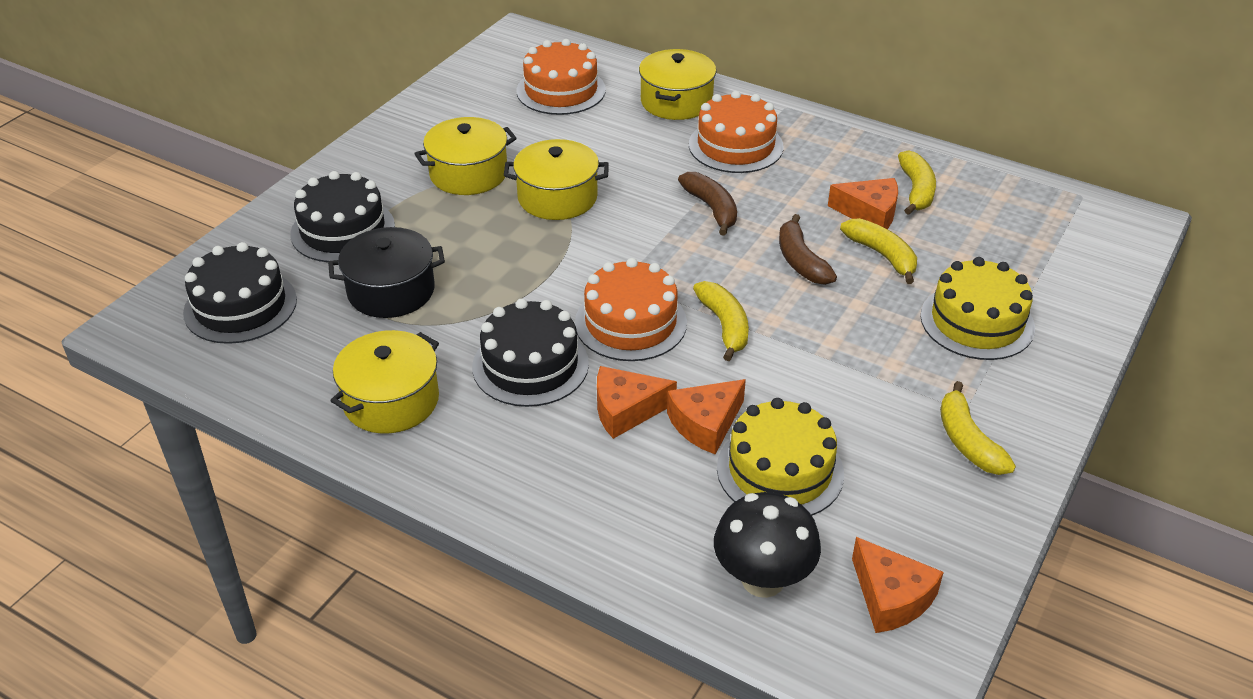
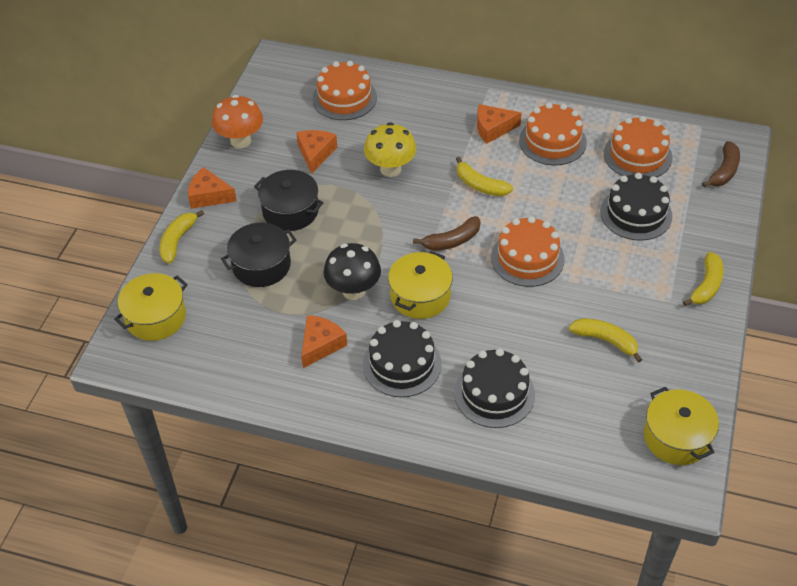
black pot: [328,227,445,318] = 1 -> [221,223,297,287] [254,170,323,231] = 2
orange cake: [516,39,606,115] [575,258,687,361] [689,91,784,173] = 3 -> [313,61,377,120] [491,216,565,287] [519,103,587,165] [604,116,672,177] = 4
orange mushroom: none = 0 -> [212,95,263,148] = 1
yellow cake: [717,398,844,516] [920,257,1035,360] = 2 -> none = 0
yellow mushroom: none = 0 -> [364,122,416,177] = 1
yellow pot: [330,330,439,434] [414,117,517,195] [504,139,609,220] [639,49,716,120] = 4 -> [114,273,188,341] [388,251,453,319] [644,387,719,465] = 3

